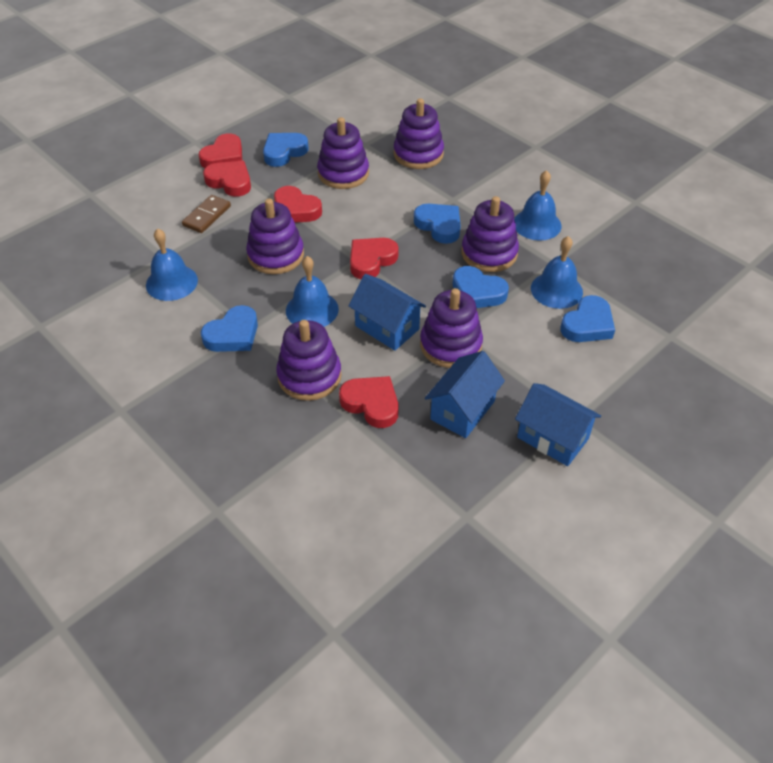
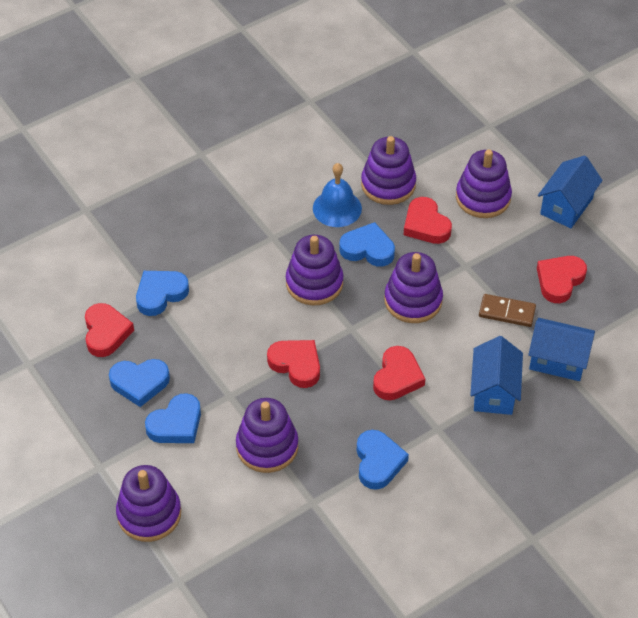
blue bell: [146,228,198,301] [286,256,339,327] [514,170,561,241] [531,236,583,309] = 4 -> [313,163,362,227] = 1

